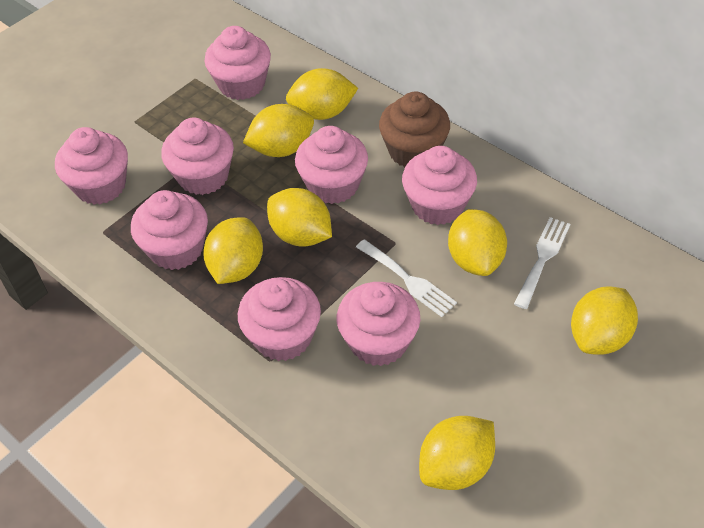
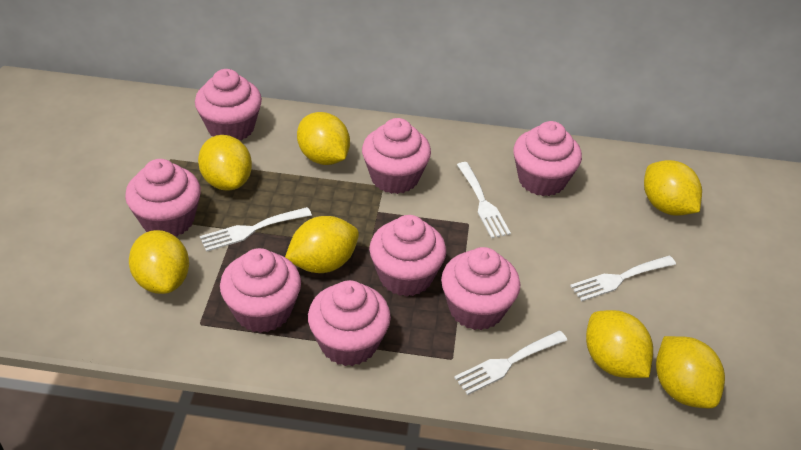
brown cupcake: [379,92,450,168] = 1 -> none = 0
white fork: [356,239,457,317] [514,217,571,309] = 2 -> [200,207,312,252] [454,331,567,395] [457,162,511,238] [570,256,676,301] = 4

